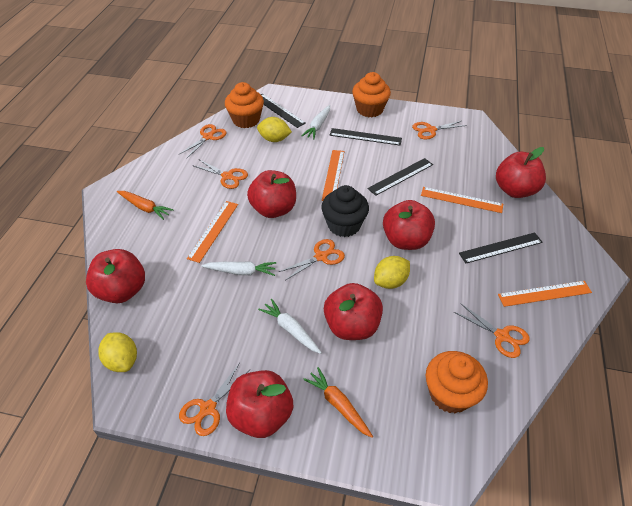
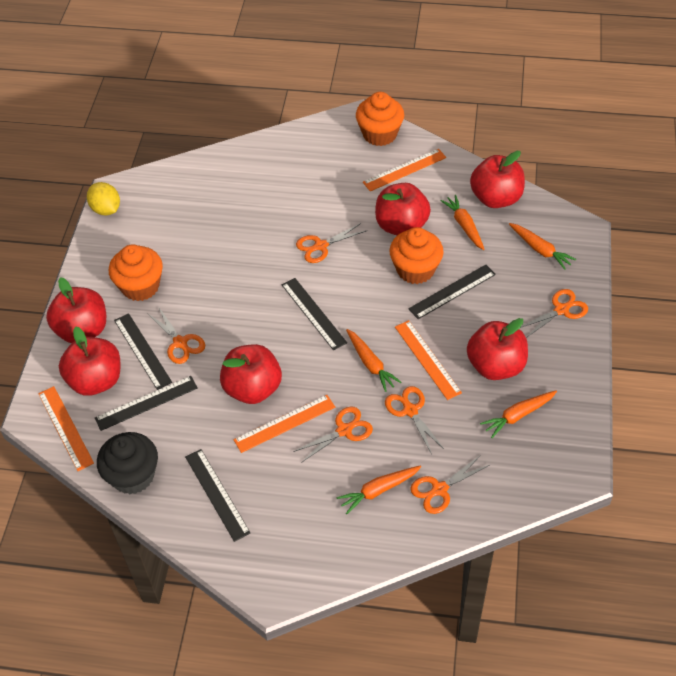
black ruler: [261,94,306,128] [329,128,402,146] [367,158,433,196] [459,232,543,263] = 4 -> [95,376,198,431] [114,313,172,390] [185,449,251,542] [282,278,347,350] [408,265,496,319] = 5
orange carrot: [117,191,173,220] [303,367,373,438] = 2 -> [336,465,421,514] [346,329,402,392] [440,195,485,250] [480,390,557,438] [509,223,576,270] = 5
white carrot: [201,261,276,276] [258,299,322,354] [302,105,330,139] = 3 -> none = 0
yellow lemon: [98,332,137,372] [257,117,292,142] [374,256,410,289] = 3 -> [87,182,120,216] = 1

